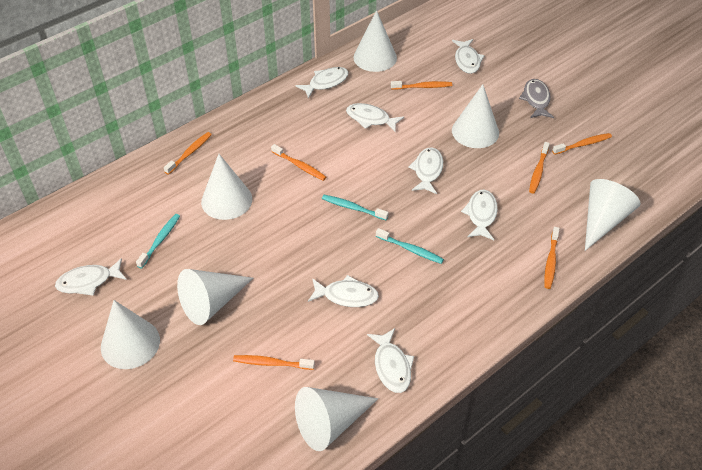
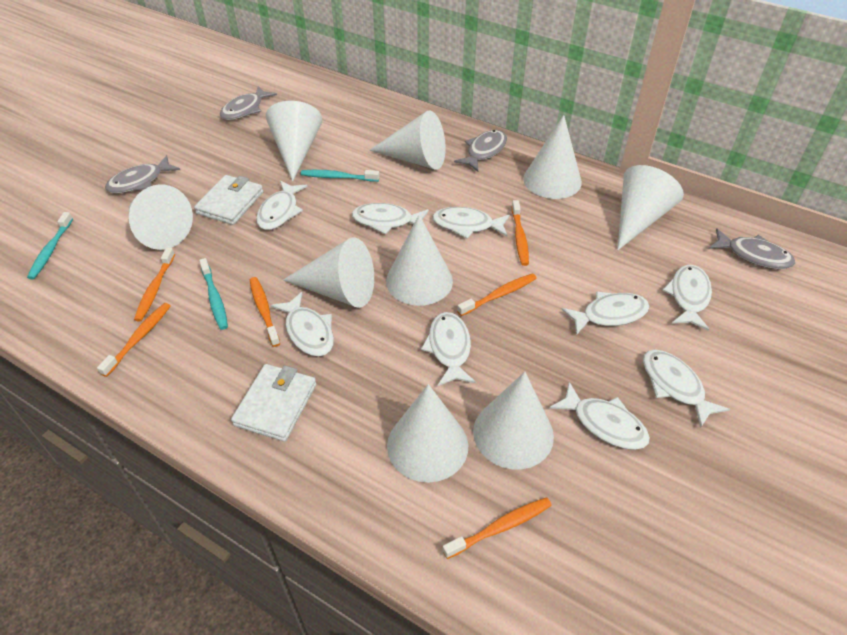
grey fish: [519,79,554,118] = 1 -> [105,155,180,193] [220,86,277,120] [454,130,507,172] [709,228,795,269] = 4
orange toothbrush: [164,132,212,175] [233,355,315,370] [271,144,326,181] [391,81,452,90] [529,142,550,193] [544,227,559,289] [552,133,612,155] = 7 -> [97,303,171,377] [134,248,175,322] [250,277,280,347] [443,497,552,559] [457,273,537,316] [512,200,529,266] = 6
white cone: [101,300,160,369] [177,269,253,325] [201,154,252,220] [295,387,378,451] [353,10,397,72] [452,84,499,148] [585,179,641,251] = 7 -> [129,185,193,250] [266,101,322,181] [283,237,374,308] [369,110,446,170] [386,215,453,306] [387,384,468,482] [473,372,554,469] [523,115,582,199] [617,165,684,250] = 9
white fish: [55,258,127,296] [295,67,349,99] [308,275,379,307] [346,103,404,132] [367,328,414,393] [408,147,443,194] [452,39,485,74] [461,190,498,240] = 8 -> [256,180,308,230] [271,292,334,357] [352,203,429,234] [421,312,476,386] [433,207,510,239] [549,382,650,450] [561,291,650,335] [643,350,730,428] [663,265,712,331] = 9
white wallet: none = 0 -> [194,175,263,225] [231,364,316,442] = 2

